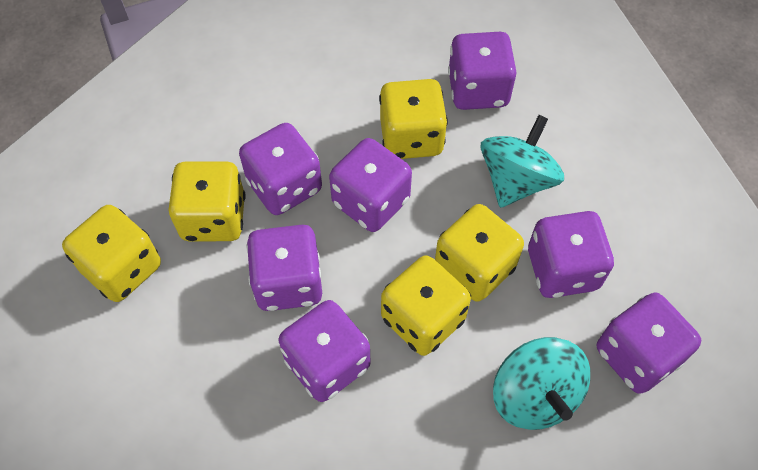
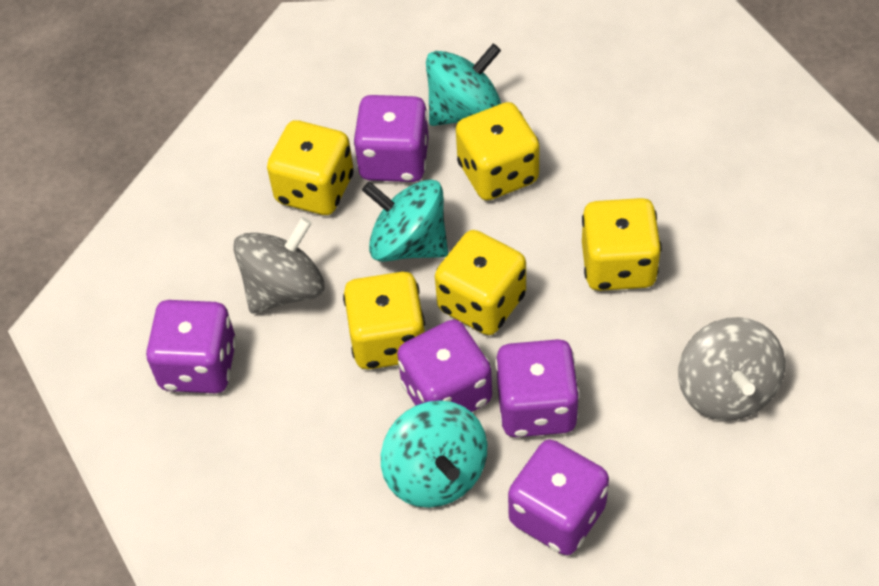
grey spinning top: none = 0 -> [233,217,325,313] [678,317,785,421] = 2
purple dice: [239,123,322,215] [246,225,322,311] [278,300,370,402] [329,138,412,232] [448,32,517,110] [528,211,614,298] [597,292,701,394] = 7 -> [146,300,237,393] [353,95,429,182] [397,320,492,412] [495,339,580,437] [508,439,609,555] = 5
turquoise spinning top: [480,115,564,208] [493,337,590,430] = 2 -> [362,180,448,261] [381,400,487,508] [426,44,501,126] = 3

